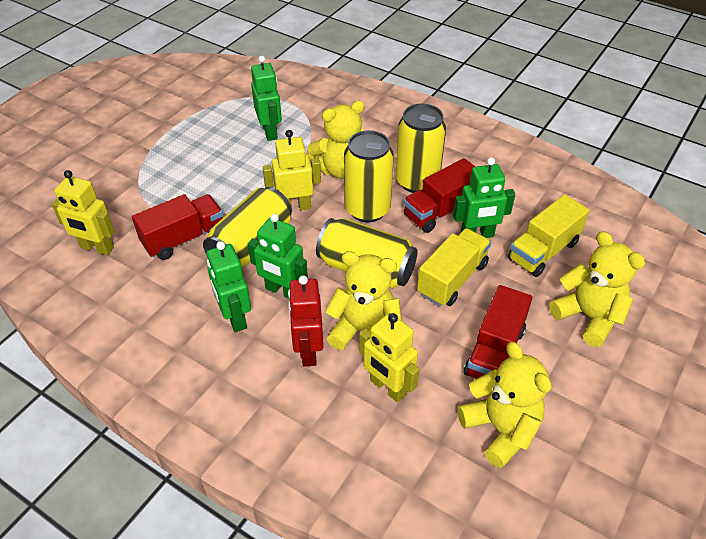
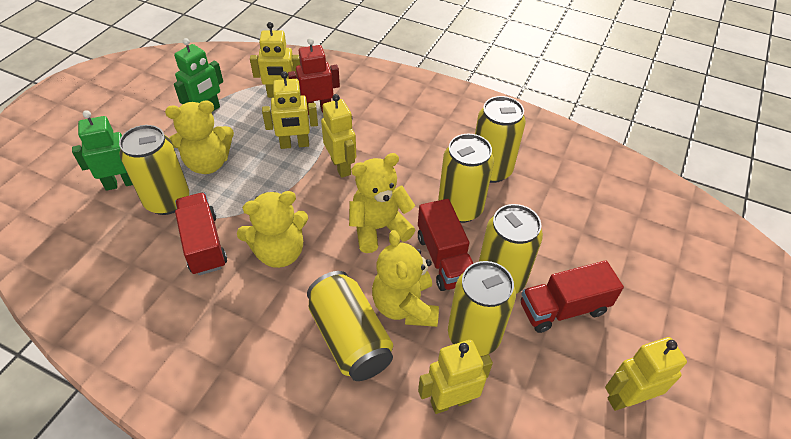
green robot: [207,241,251,332] [248,214,308,299] [251,56,282,141] [453,157,515,238] = 4 -> [72,110,133,191] [174,38,223,111] = 2
yellow can: [203,187,292,267] [316,218,418,288] [344,130,394,222] [396,104,446,193] = 4 -> [119,125,189,215] [307,271,393,381] [438,134,494,223] [448,261,516,356] [475,96,526,183] [479,204,543,294] = 6
yellow robot: [52,170,115,256] [263,130,321,210] [359,313,419,403] = 3 -> [250,22,300,98] [262,71,318,149] [321,94,356,178] [418,340,493,414] [605,337,687,411] = 5
yellow truck: [417,228,491,306] [508,194,590,277] = 2 -> none = 0

